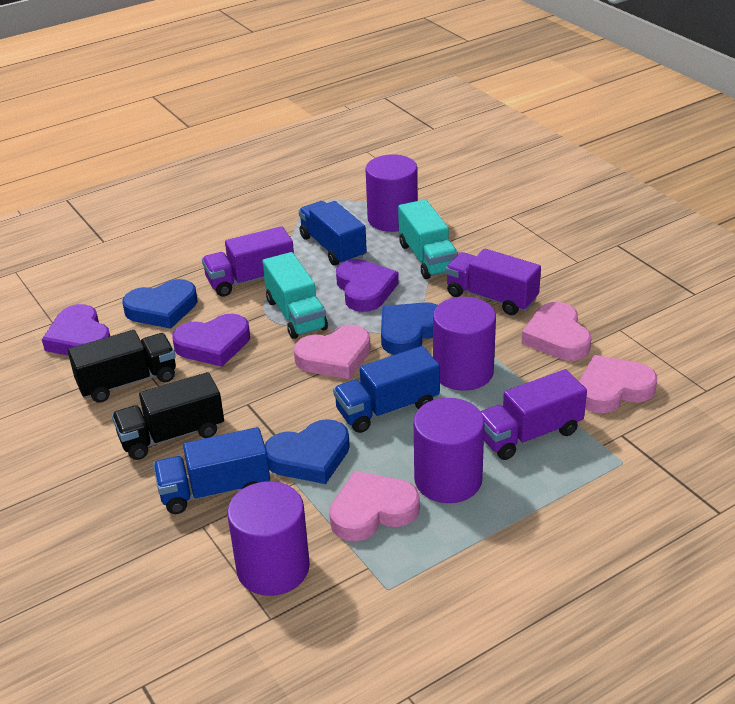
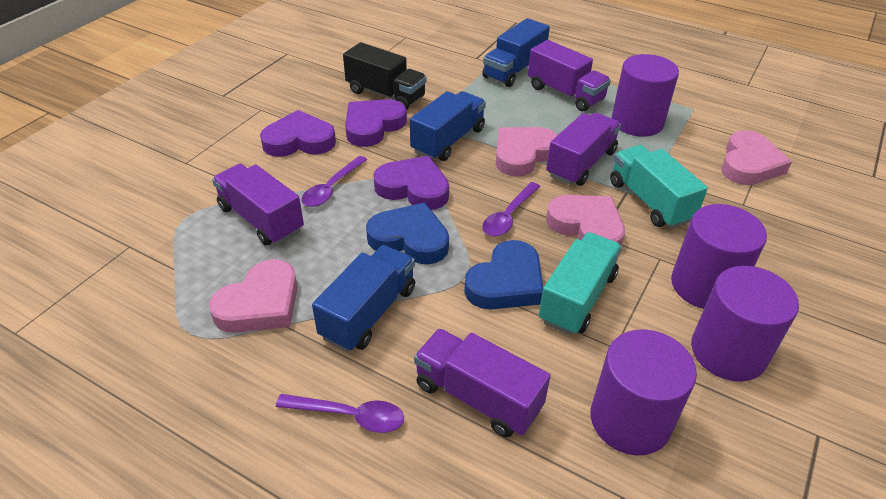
black truck: [68,330,176,403] [112,372,224,460] = 2 -> [343,42,427,109] = 1
blue heart: [122,279,198,329] [265,419,350,484] [381,302,438,355] = 3 -> [366,203,449,264] [464,240,543,309] = 2
purple spoon: none = 0 -> [276,394,404,433] [301,156,367,207] [482,182,540,236] = 3
purple truck: [202,226,294,297] [446,249,541,315] [481,369,587,460] = 3 -> [212,164,304,245] [414,328,551,437] [528,40,611,111] [546,113,621,186] = 4

